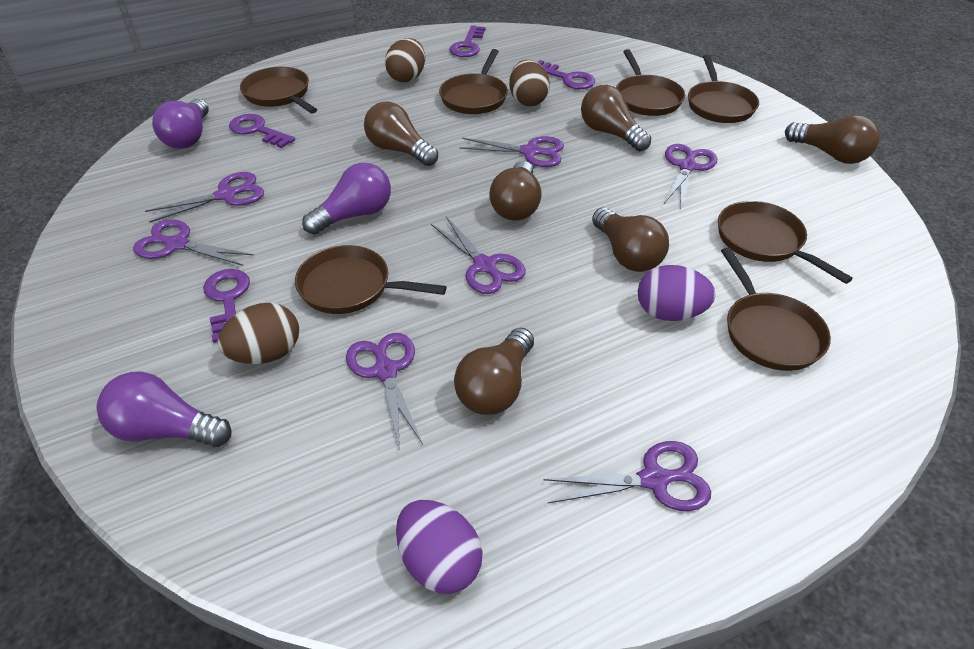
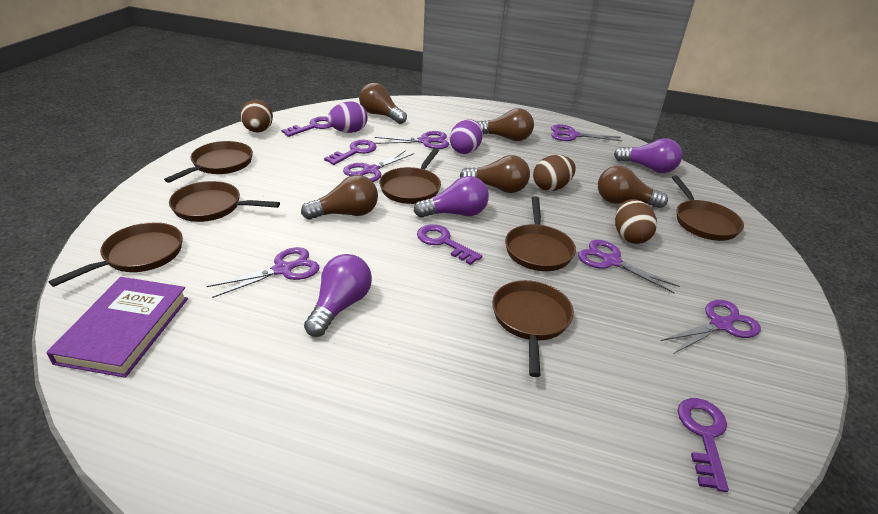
brown light bulb: [364,101,438,166] [454,328,534,415] [489,161,542,221] [581,85,651,151] [592,207,669,272] [785,115,880,164] = 6 -> [301,175,378,220] [359,83,407,124] [460,155,530,193] [477,108,534,141] [598,166,668,208] = 5
purple book: none = 0 -> [46,277,188,378] = 1
purple scissors: [133,219,254,266] [145,172,264,223] [346,333,423,450] [431,217,526,294] [459,136,564,167] [543,441,711,511] [664,144,717,207] = 7 -> [207,247,319,298] [343,150,414,182] [374,131,449,149] [551,124,622,141] [578,240,680,293] [661,300,761,353] = 6

